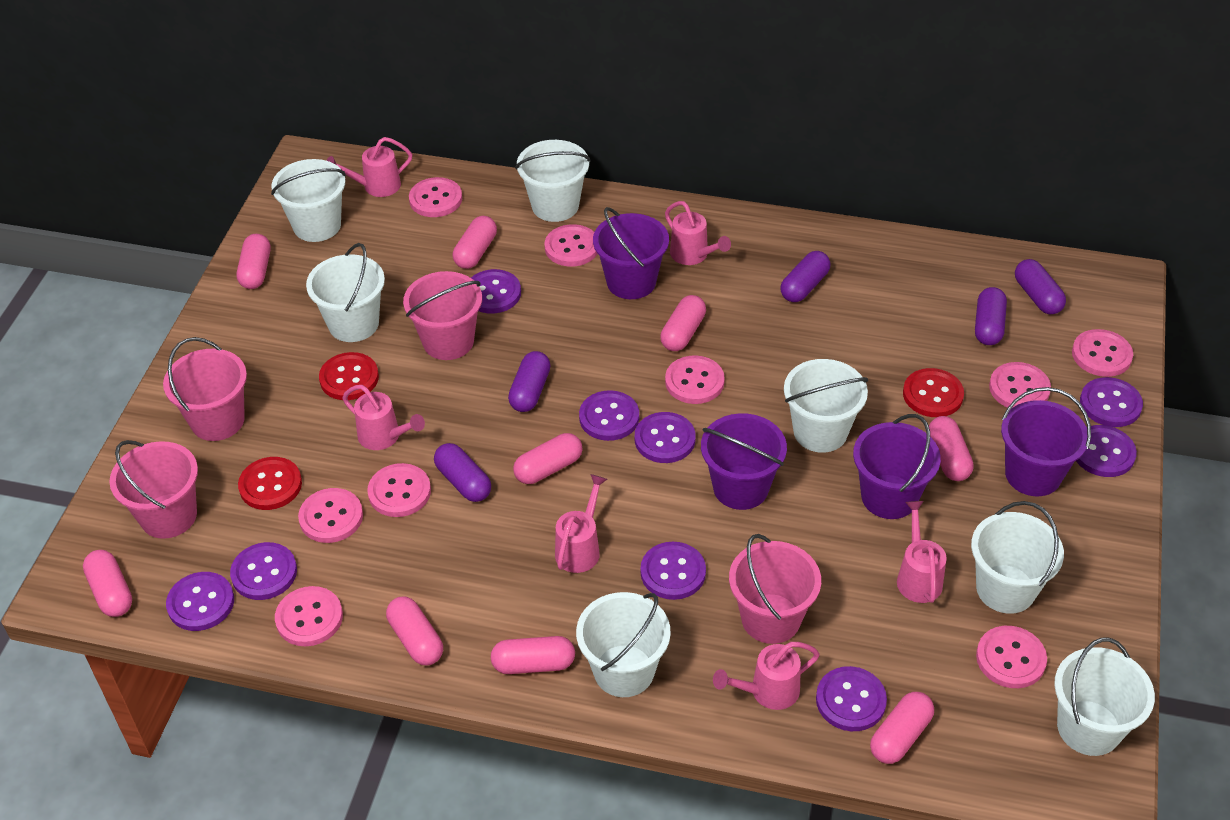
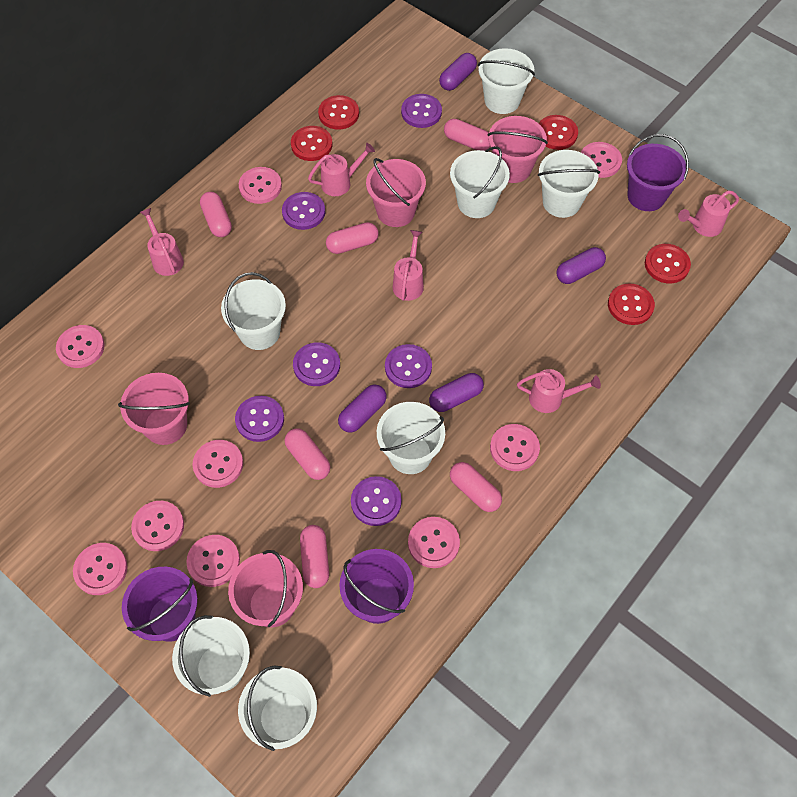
pink capsule: [83,550,132,617] [237,234,271,289] [386,597,443,665] [453,216,497,269] [491,636,575,674] [513,433,583,484] [660,295,706,351] [870,692,934,764] [929,416,974,481] = 9 -> [200,192,232,237] [285,428,330,480] [300,525,329,588] [326,222,379,254] [444,119,490,151] [450,462,502,512] = 6
pink watering can: [327,137,413,197] [342,385,425,450] [555,474,607,573] [665,201,731,265] [713,642,820,710] [897,501,947,603] = 6 -> [140,208,184,276] [308,143,375,196] [393,230,424,301] [517,369,601,413] [678,191,739,237] = 5
purple bucket: [593,207,669,299] [701,413,787,510] [853,414,941,519] [1001,387,1091,496] = 4 -> [122,567,198,642] [339,549,414,624] [627,134,689,211] = 3
purple button: [166,572,234,631] [230,542,297,600] [471,269,521,313] [579,390,639,441] [635,412,696,463] [640,542,706,600] [816,666,887,731] [1076,425,1137,477] [1080,377,1143,427] = 9 -> [235,396,284,442] [282,192,325,230] [293,342,340,386] [351,476,401,526] [385,344,432,388] [401,94,442,128] = 6
purple capsule: [434,443,491,502] [508,351,551,412] [780,251,830,302] [975,287,1007,345] [1015,259,1066,314] = 5 -> [338,384,387,433] [429,373,484,412] [439,53,477,91] [556,247,606,284] = 4
red button: [238,457,302,510] [319,352,379,400] [903,368,964,417] = 3 -> [291,126,332,161] [318,95,359,130] [539,115,578,150] [608,283,655,325] [645,244,691,283] = 5

